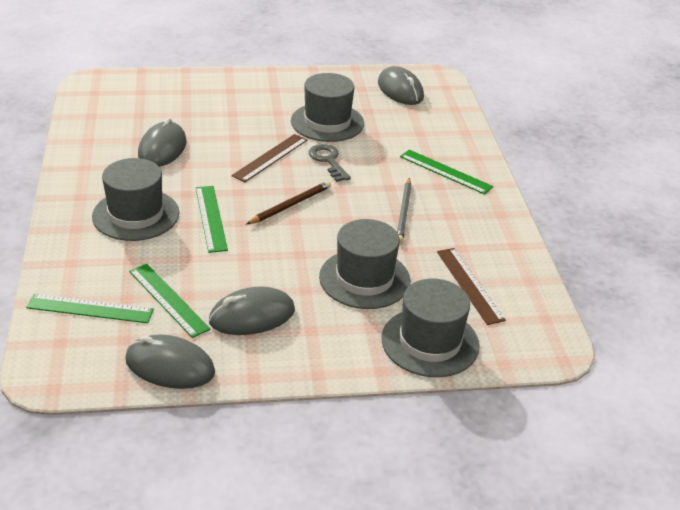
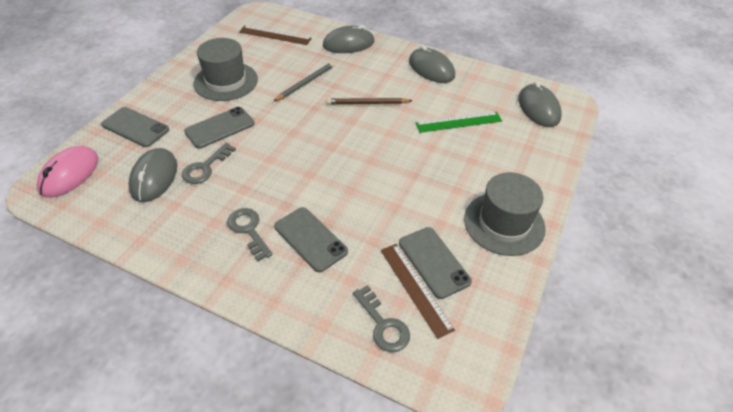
green ruler: [26,294,154,323] [129,264,211,338] [196,186,228,253] [400,150,494,195] = 4 -> [416,112,502,133] = 1
grey hat: [92,158,180,241] [291,73,364,142] [319,219,410,309] [381,279,480,377] = 4 -> [193,38,258,101] [464,172,546,256] = 2
grey key: [309,144,351,182] = 1 -> [182,143,236,184] [227,208,273,261] [353,285,410,352] = 3
grey phone: none = 0 -> [101,107,169,147] [184,107,255,149] [274,207,348,272] [399,227,472,299] = 4
pink mouse: none = 0 -> [36,146,98,198] = 1

